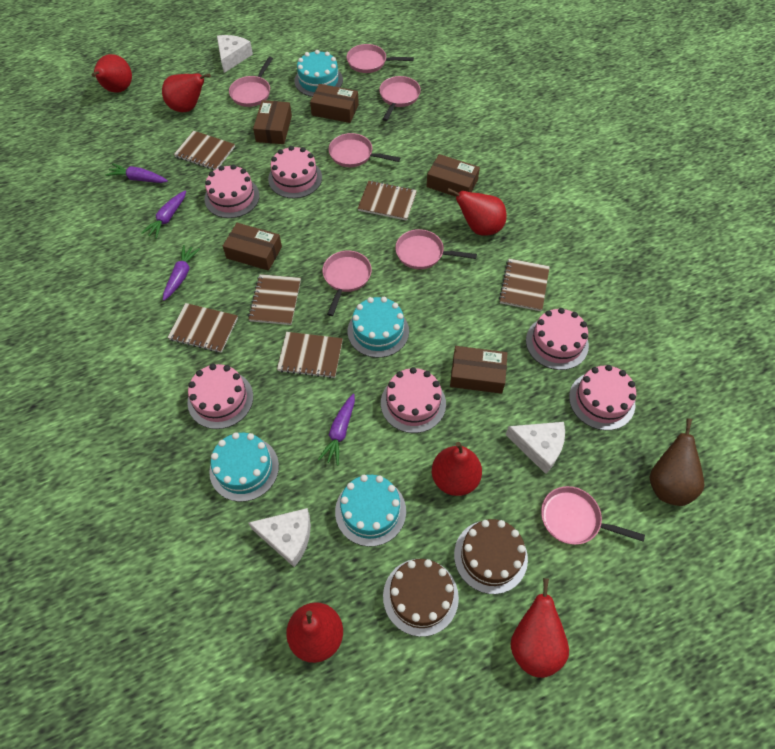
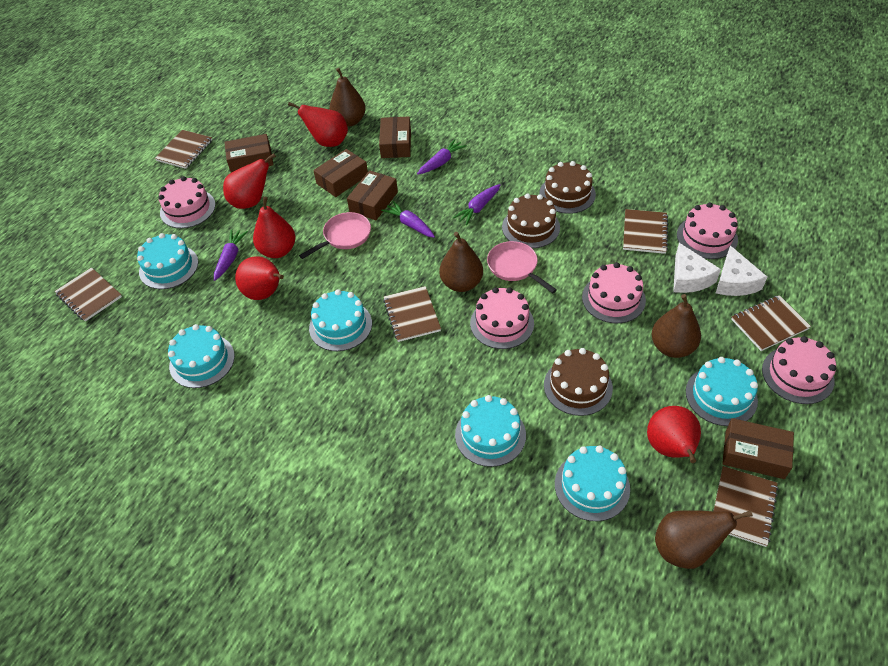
brown cake: [383,559,459,637] [454,519,528,594] = 2 -> [502,194,560,248] [539,161,596,214] [544,348,613,416] = 3
brown pear: [650,419,704,506] = 1 -> [330,68,366,127] [439,232,483,292] [652,294,701,358] [655,510,753,569] = 4
pink cake: [187,364,253,429] [205,165,260,218] [268,146,322,198] [381,367,446,433] [526,308,589,370] [569,365,636,430] = 6 -> [158,176,216,228] [470,287,534,349] [582,262,646,323] [677,202,738,259] [762,336,836,404] = 5
pink pan: [229,57,273,107] [322,251,372,316] [329,133,400,167] [347,44,414,73] [379,76,421,121] [395,229,477,269] [541,486,645,545] = 7 -> [299,212,371,259] [487,241,557,293] = 2
red pear: [92,54,132,93] [162,73,211,112] [286,602,343,663] [432,442,482,496] [447,188,507,236] [511,578,569,678] = 6 -> [223,153,276,209] [235,256,284,300] [253,197,295,258] [288,102,348,147] [647,406,701,463] = 5
turquoise cake: [209,432,279,502] [294,50,343,97] [335,475,406,547] [348,297,409,358] = 4 -> [137,233,198,289] [168,324,235,388] [309,289,372,351] [455,395,526,467] [555,445,630,521] [686,357,758,426] = 6
white cheese: [217,35,253,73] [248,508,311,567] [506,422,565,474] = 3 -> [673,243,721,293] [716,245,767,296] = 2

